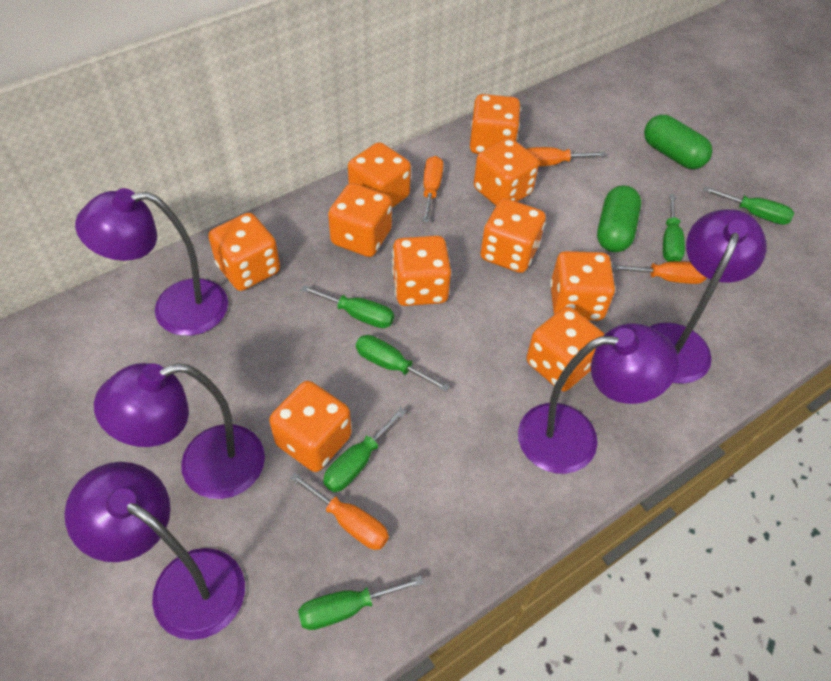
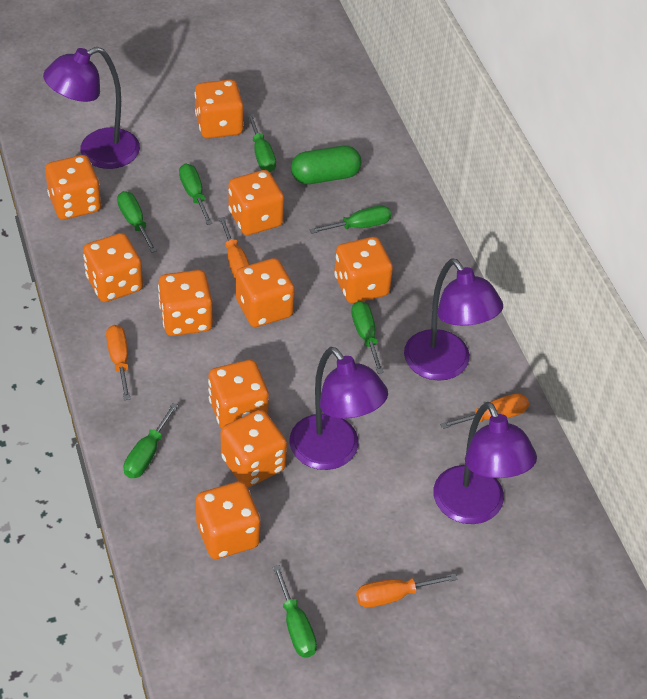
green capsule: [597,185,641,252] [644,115,712,169] = 2 -> [291,146,362,184] = 1
green screwdriver: [298,576,424,630] [301,285,394,328] [323,407,406,492] [356,335,450,392] [663,194,685,262] [703,186,794,225] = 6 -> [117,191,157,253] [124,403,178,478] [179,164,213,225] [247,114,276,172] [273,565,317,657] [309,205,391,234] [351,301,384,374] = 7
purple lamp: [65,462,245,640] [75,188,228,336] [94,363,265,499] [518,323,679,474] [650,209,767,384] = 5 -> [43,47,140,169] [289,347,388,470] [404,258,503,381] [433,402,537,524] = 4

